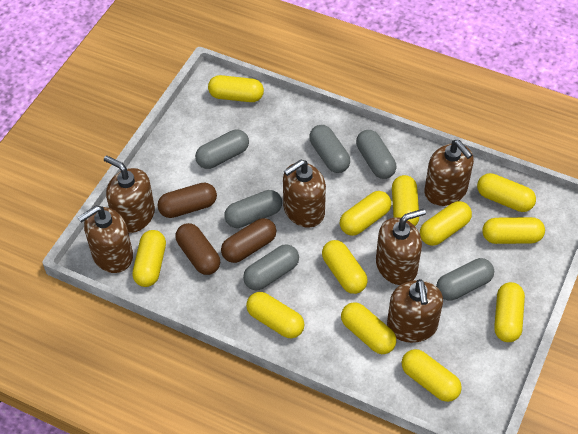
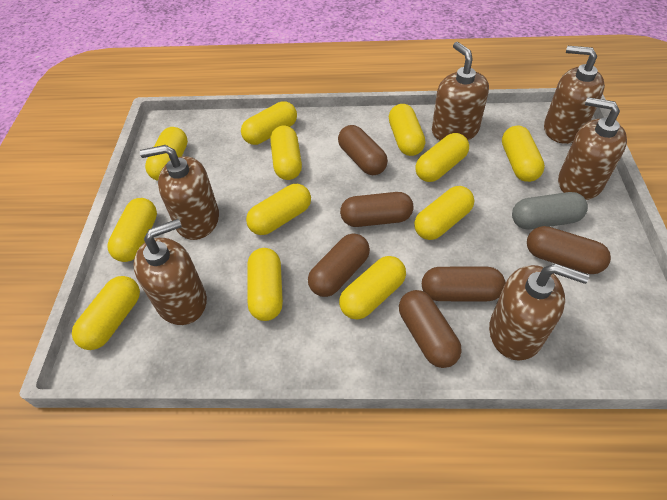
brown capsule: [157,182,217,218] [176,223,220,275] [221,218,276,263] = 3 -> [308,234,370,297] [338,125,388,175] [340,192,413,227] [399,290,462,368] [422,267,506,301] [527,226,611,274] = 6
grey capsule: [195,130,249,169] [224,190,282,228] [243,244,299,290] [309,125,350,173] [356,130,396,179] [436,258,494,301] = 6 -> [512,192,588,229] = 1

